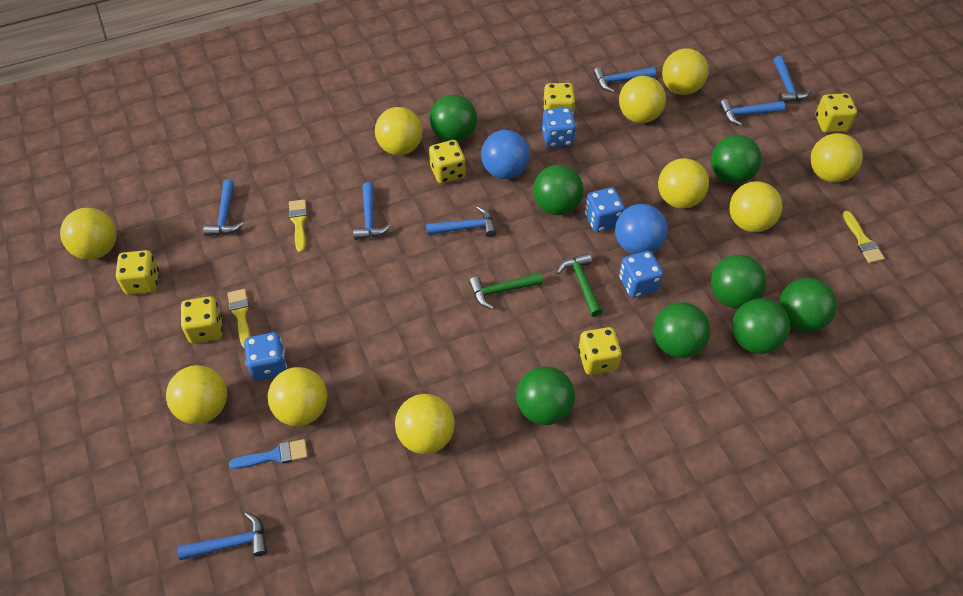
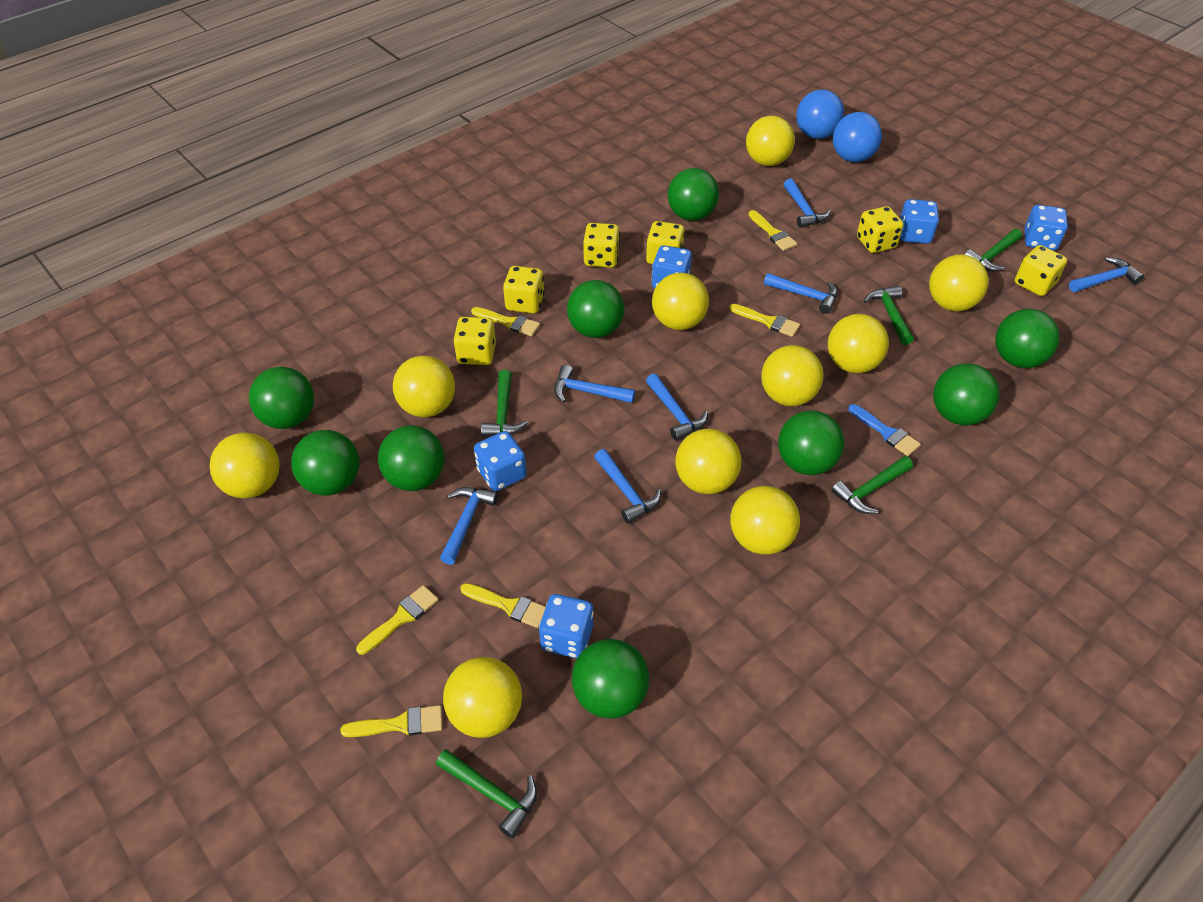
blue dice: [244,332,287,381] [542,107,576,148] [585,187,625,232] [619,251,663,298] = 4 -> [474,431,527,491] [539,594,594,659] [652,245,692,288] [900,199,939,244] [1024,205,1068,250] = 5
green ball: [430,95,477,142] [516,366,575,425] [533,165,583,215] [653,302,710,358] [711,135,762,184] [711,255,767,309] [732,298,790,354] [779,278,837,333] = 8 -> [249,367,314,429] [291,430,360,495] [378,425,445,491] [567,280,624,338] [572,639,649,719] [668,168,719,221] [778,410,844,475] [933,363,1000,425] [995,309,1060,368] = 9
green hammer: [469,272,543,309] [556,253,603,317] = 2 -> [436,749,537,838] [481,370,528,437] [831,456,913,514] [864,286,914,345] [964,229,1022,272] = 5
yellow brush: [228,289,251,348] [289,199,307,252] [842,211,885,263] = 3 -> [340,705,442,737] [356,585,438,655] [460,583,546,628] [471,307,540,336] [729,304,800,337] [749,210,797,251] = 6

